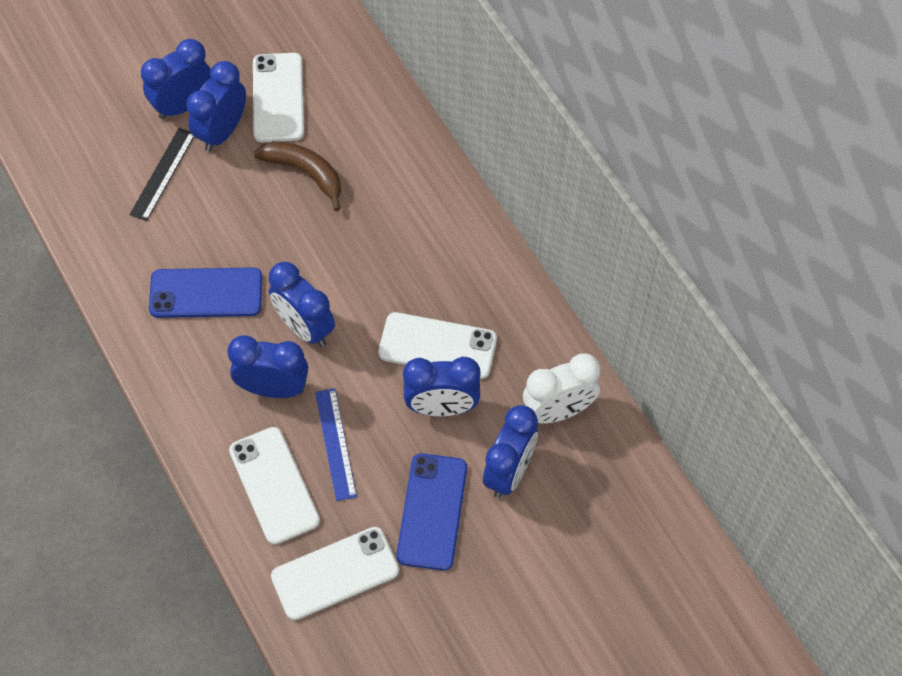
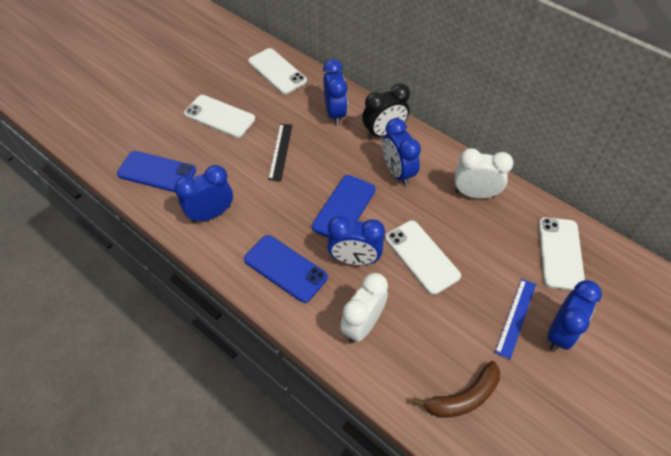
black clock: none = 0 -> [362,83,410,139] = 1
blue clock: [141,39,211,119] [187,61,246,152] [228,335,308,398] [269,262,335,347] [403,357,481,416] [483,405,538,498] = 6 -> [174,165,233,223] [323,59,348,126] [327,216,385,265] [382,118,421,186] [547,280,602,351] = 5
blue phone: [149,267,262,318] [397,453,467,571] = 2 -> [117,151,196,192] [244,235,328,303] [312,175,376,238] = 3
white clock: [523,353,600,424] = 1 -> [340,273,388,343] [455,148,513,199] = 2

